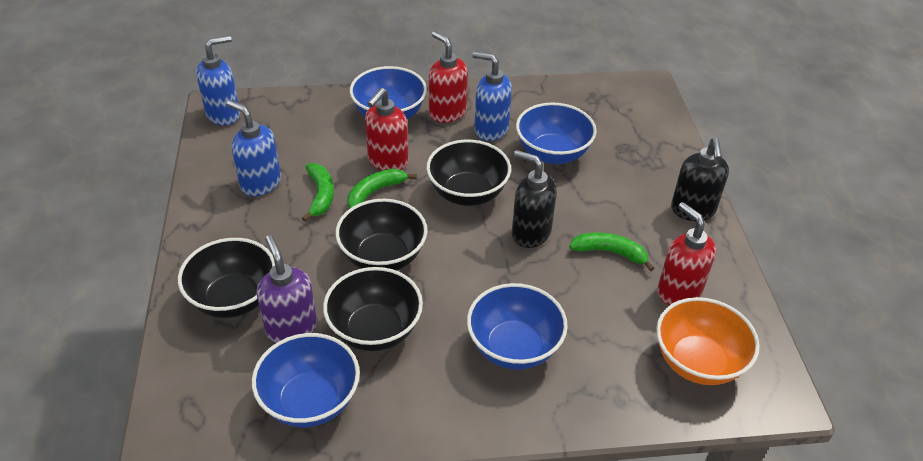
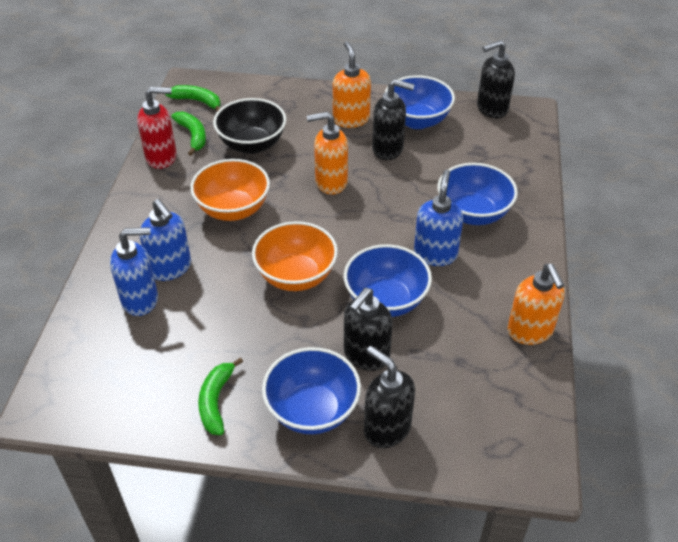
black bowl: [178,238,275,318] [323,267,423,351] [336,199,427,270] [426,139,511,206] = 4 -> [213,98,286,154] = 1
black soap dispenser: [512,150,557,248] [671,138,729,221] = 2 -> [344,288,393,371] [364,346,415,448] [372,79,415,160] [477,40,515,118] = 4
orange bowl: [656,297,760,385] = 1 -> [190,159,270,221] [252,221,338,291] = 2
orange soap dispenser: none = 0 -> [307,112,348,194] [333,41,371,128] [508,264,565,345] = 3
purple soap dispenser: [257,235,317,343] = 1 -> none = 0
red soap dispenser: [365,88,409,171] [429,31,468,123] [657,202,716,305] = 3 -> [137,87,177,169] = 1

